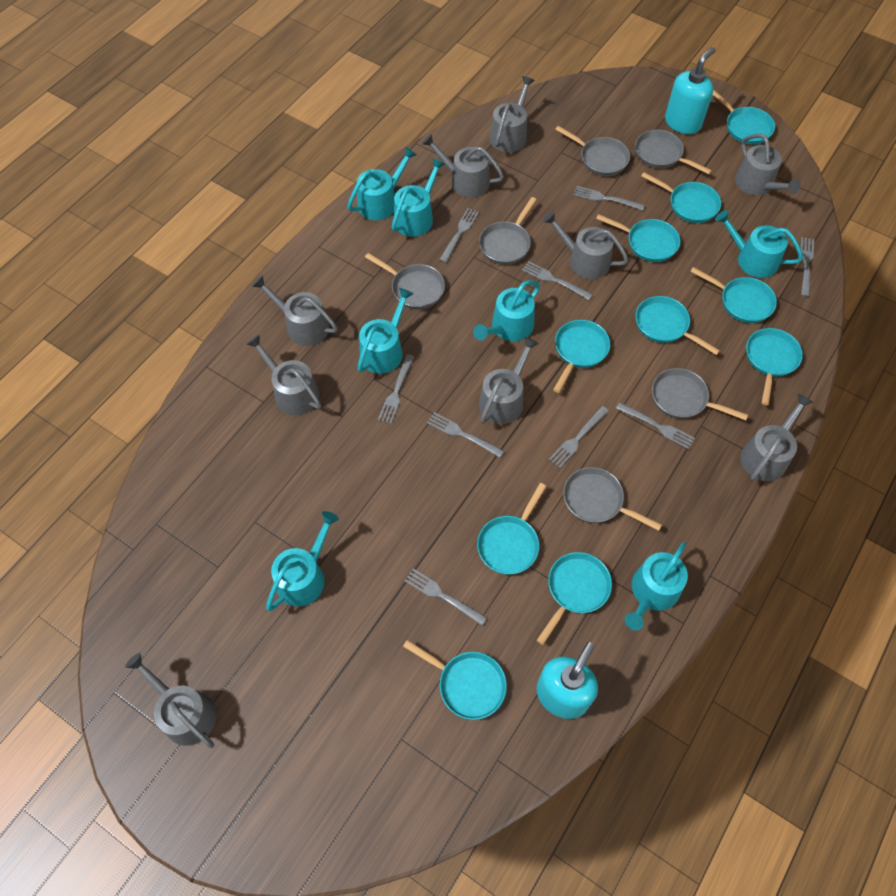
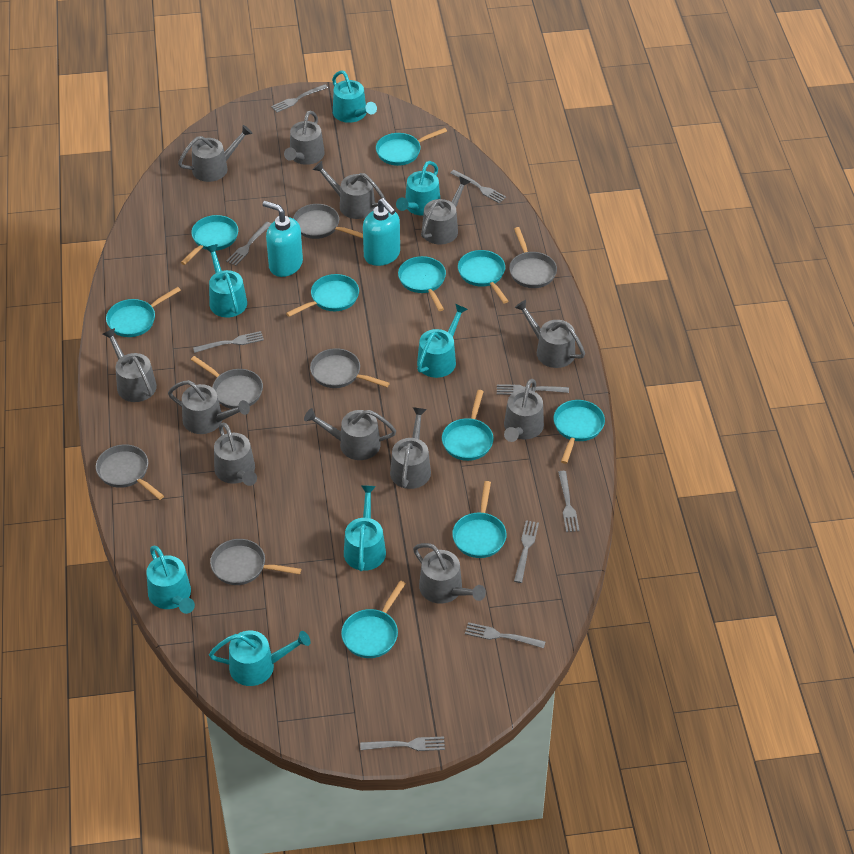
grey watering can: [125,653,217,748] [246,335,321,415] [252,275,338,346] [422,133,504,198] [479,337,539,424] [490,76,535,152] [543,211,628,279] [735,133,801,195] [740,394,813,481] = 9 -> [103,328,157,402] [168,380,250,434] [178,125,253,182] [214,423,257,486] [284,110,325,165] [304,408,396,460] [313,161,386,219] [390,407,431,489] [413,543,486,604] [421,176,470,245] [504,379,544,442] [514,300,585,368] = 12

